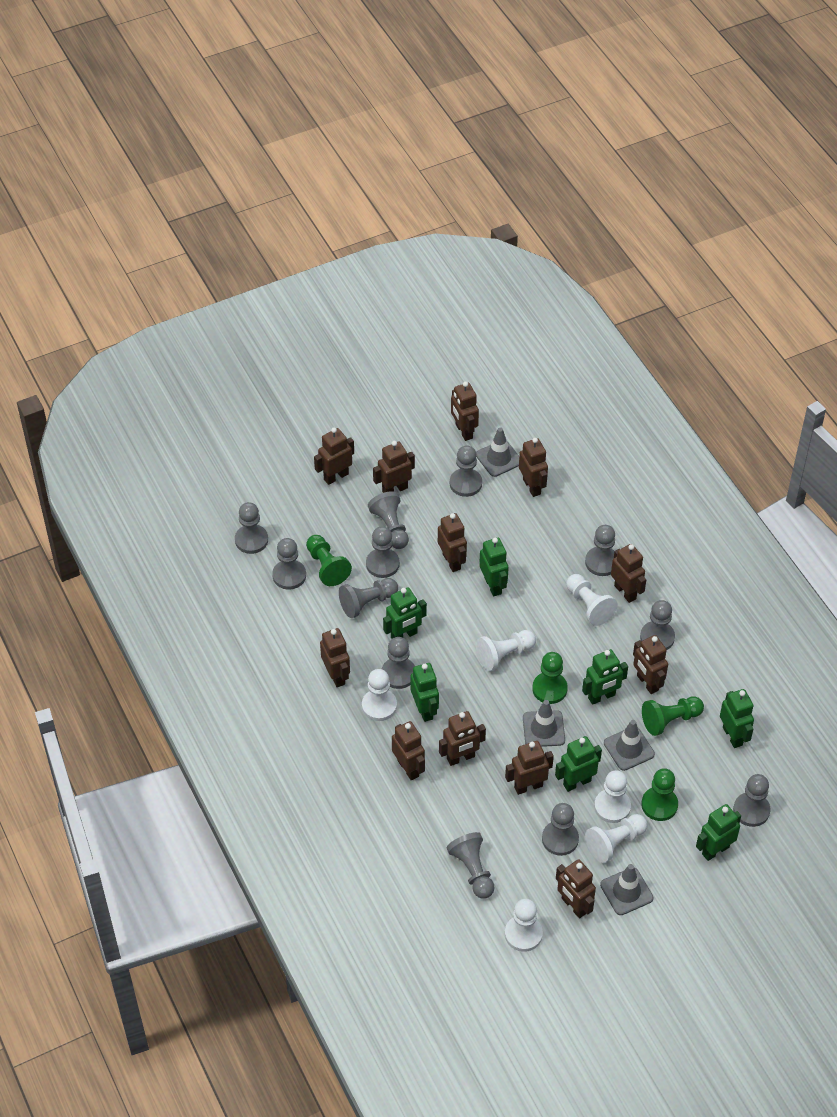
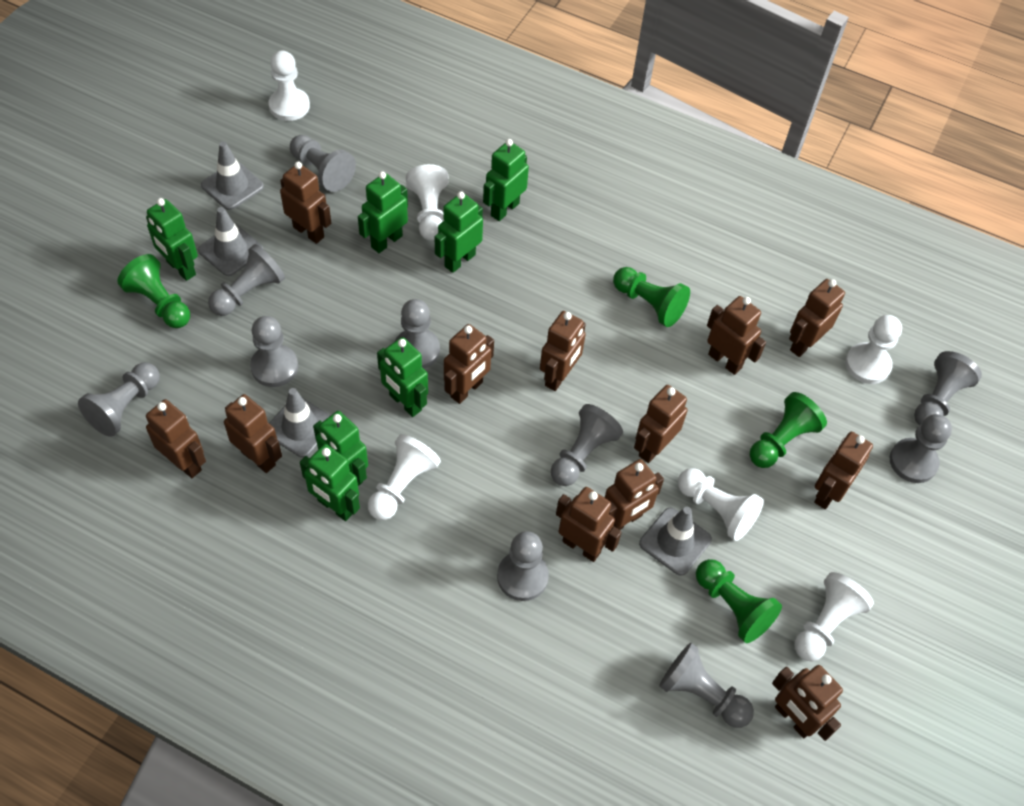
grey pawn: [235,502,268,554] [272,538,306,590] [339,578,398,618] [366,526,400,578] [368,491,409,549] [382,637,415,689] [447,832,495,899] [450,445,482,497] [542,803,579,856] [585,525,615,576] [640,600,675,650] [733,774,771,827] = 12 -> [78,363,160,437] [208,244,285,316] [250,316,298,387] [290,135,356,192] [395,299,440,369] [497,531,549,601] [551,404,623,486] [659,643,754,728] [890,414,952,483] [914,351,982,425] = 10

